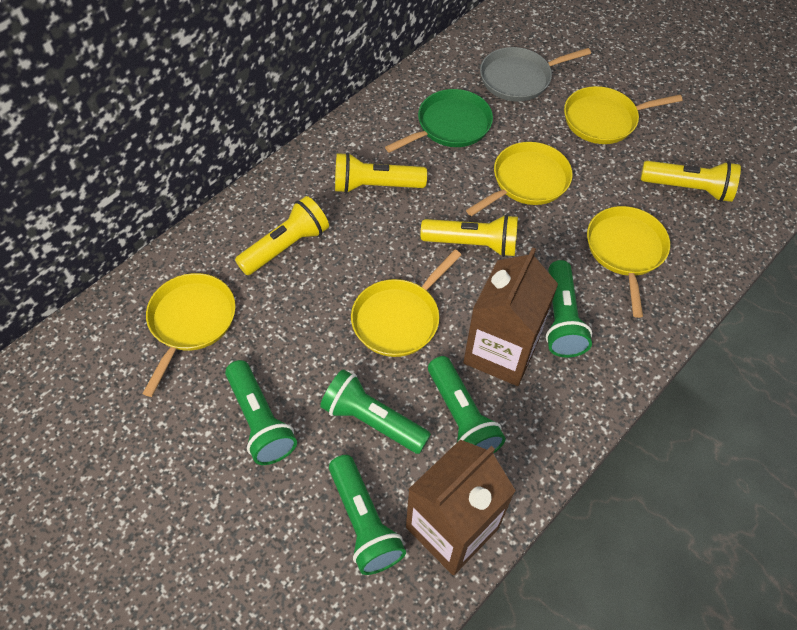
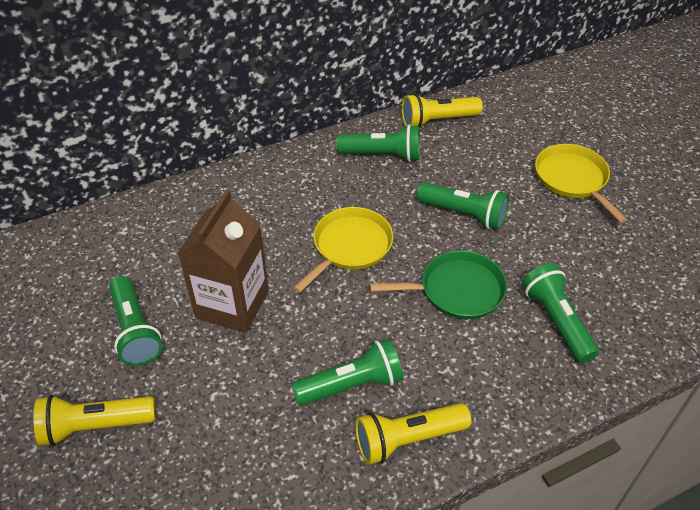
brown carton: [406,440,516,575] [463,247,558,386] = 2 -> [178,190,269,333] = 1
grey pan: [480,47,591,102] = 1 -> none = 0
yellow flashlight: [235,196,329,275] [335,152,427,193] [420,214,518,257] [641,161,741,202] = 4 -> [33,395,155,446] [355,403,472,465] [402,93,483,128] = 3
yellow pan: [142,273,236,397] [351,250,461,357] [466,142,573,216] [564,86,683,144] [587,206,670,318] = 5 -> [293,207,393,293] [535,144,627,223] = 2

